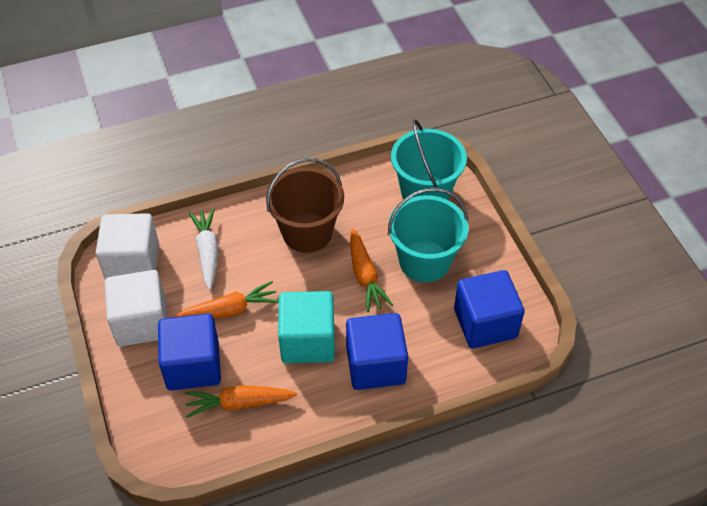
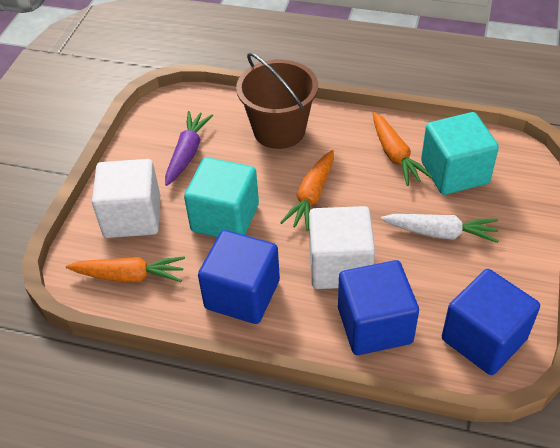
purple carrot: none = 0 -> [165,111,213,186] = 1
turquoise bucket: [388,188,468,282] [391,119,467,200] = 2 -> none = 0
turquoise cube: [278,291,335,363] = 1 -> [184,157,259,237] [421,112,499,195] = 2

